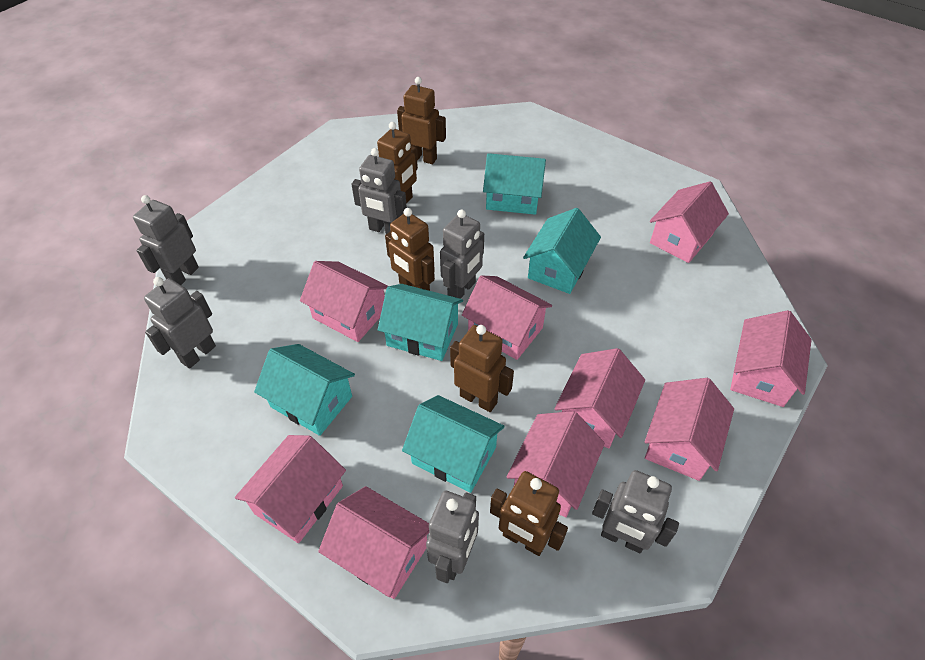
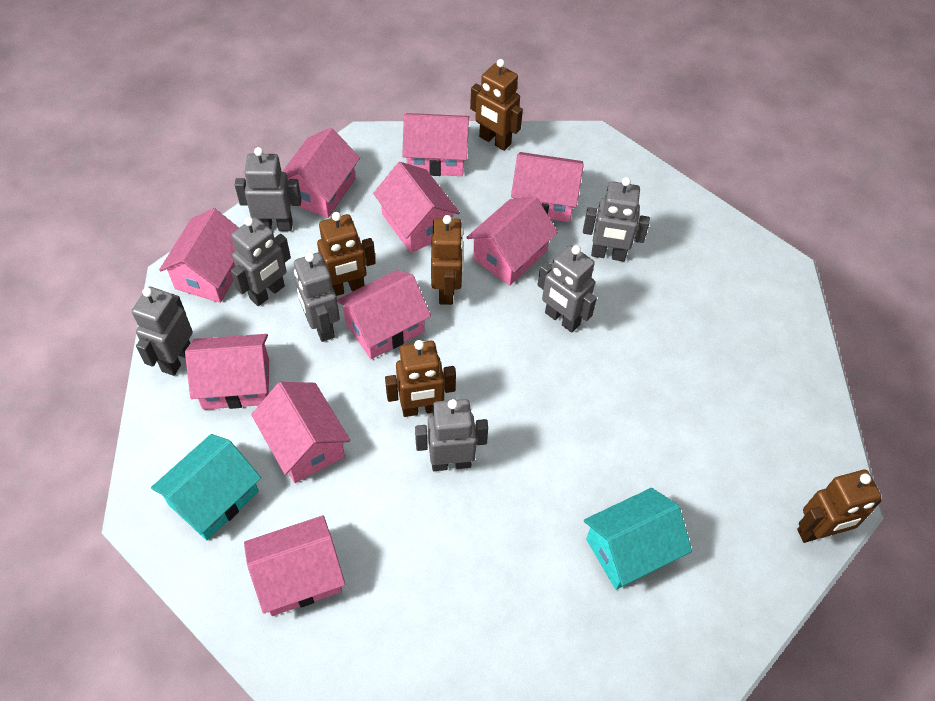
grey robot: [133,195,199,285] [144,277,216,369] [351,148,407,234] [426,491,479,583] [440,209,484,299] [592,470,679,553] = 6 -> [132,287,193,376] [231,217,291,306] [235,147,302,231] [294,252,340,342] [415,399,488,471] [537,245,597,333] [583,177,650,261] = 7
pink house: [235,435,346,543] [300,261,388,342] [318,486,429,599] [462,276,552,360] [506,411,605,517] [554,348,645,448] [645,378,734,481] [650,181,729,263] [730,310,811,407] = 9 -> [159,208,239,303] [185,334,269,410] [244,516,345,616] [251,382,350,483] [282,128,360,218] [337,270,431,359] [373,162,460,253] [402,113,469,176] [466,196,558,286] [511,152,584,222] = 10
turquoise house: [254,344,355,436] [378,284,463,361] [402,395,504,493] [483,153,546,215] [523,208,601,294] = 5 -> [151,434,261,540] [584,488,692,590] = 2

